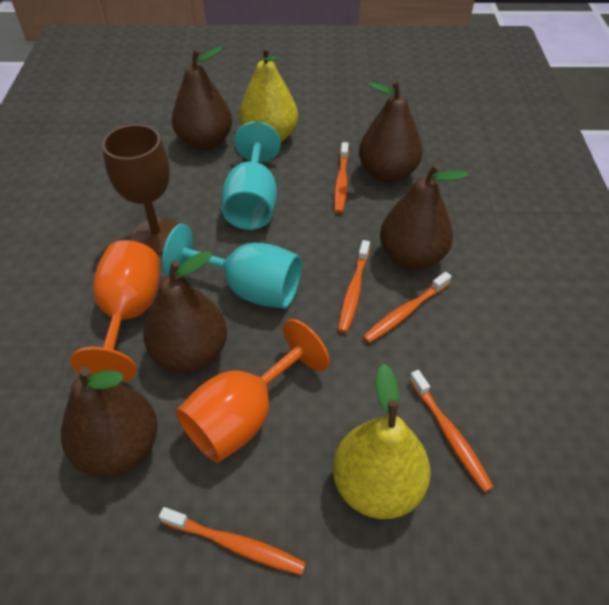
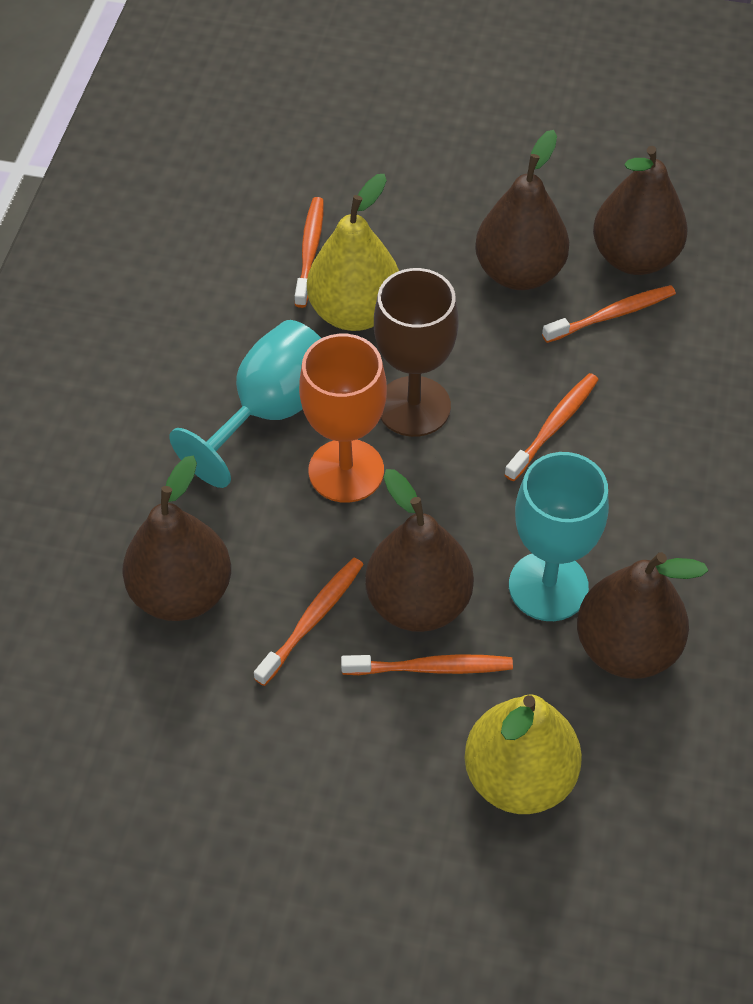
orange goblet: [70,240,160,383] [176,319,330,463] = 2 -> [299,334,387,503] = 1

